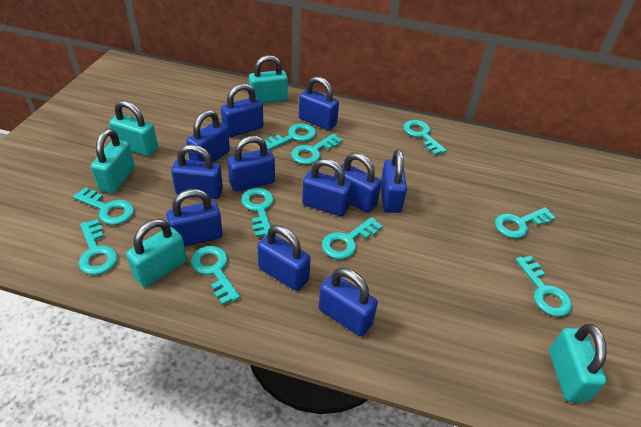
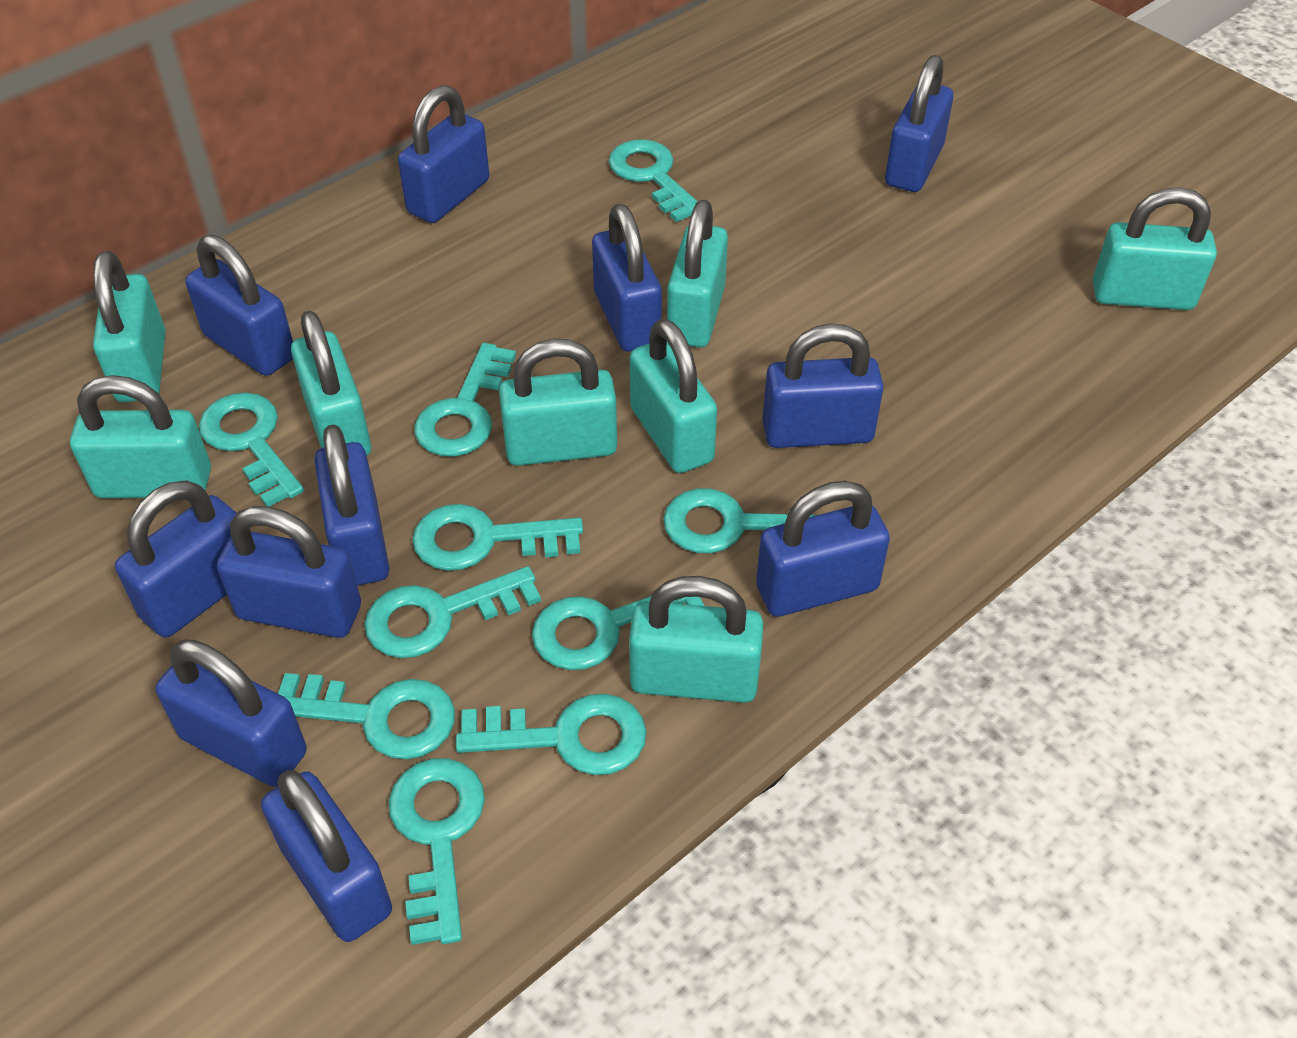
turquoise padlock: [91,129,135,193] [109,100,158,156] [126,219,187,287] [249,55,288,103] [549,324,607,402] = 5 -> [70,375,211,498] [93,251,166,402] [291,311,371,456] [499,339,617,466] [629,576,763,703] [630,319,717,473] [667,200,728,348] [1093,187,1217,310] = 8

